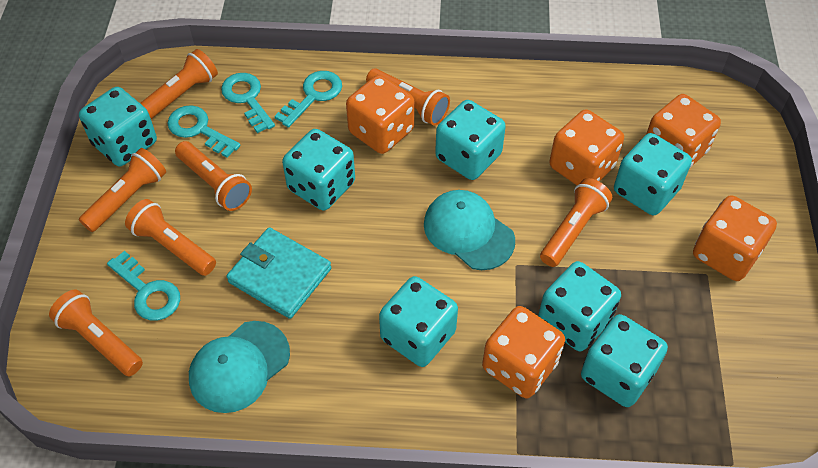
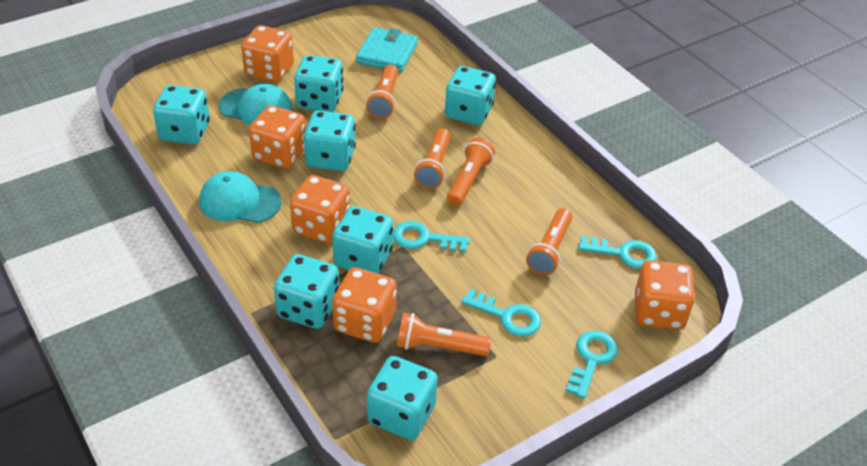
orange flashlight: [49,290,143,376] [79,148,166,232] [125,199,216,276] [140,49,218,119] [175,141,252,211] [366,68,450,126] [540,178,612,267] = 7 -> [366,65,398,119] [397,313,491,356] [414,128,451,189] [447,138,495,206] [526,208,572,275] = 5

